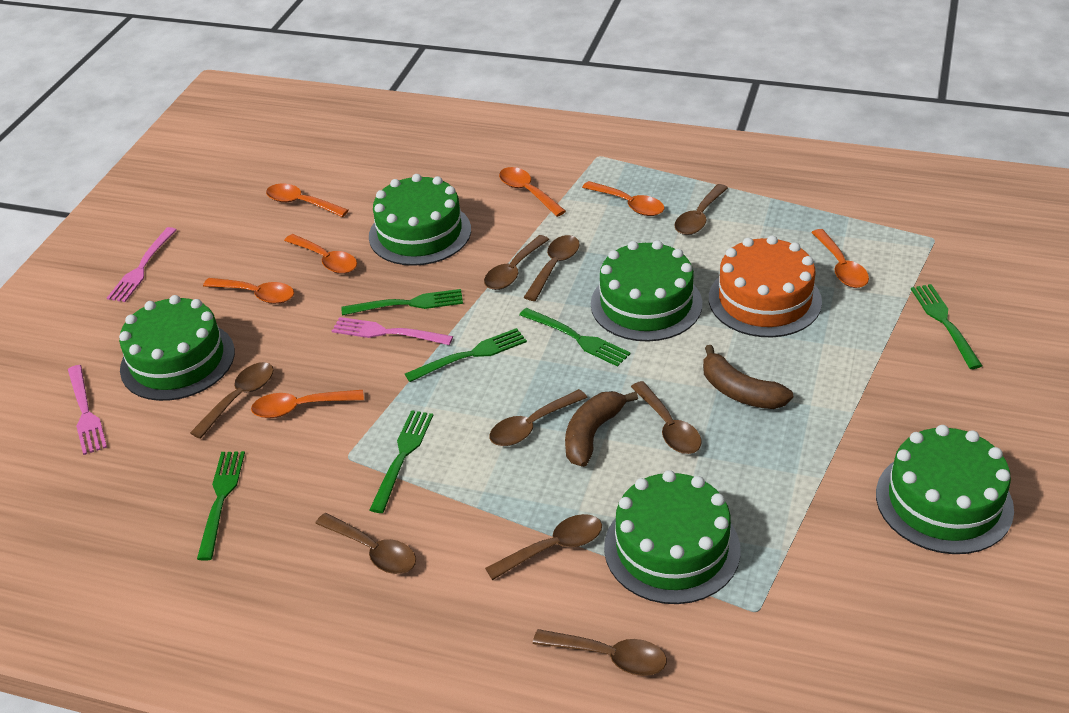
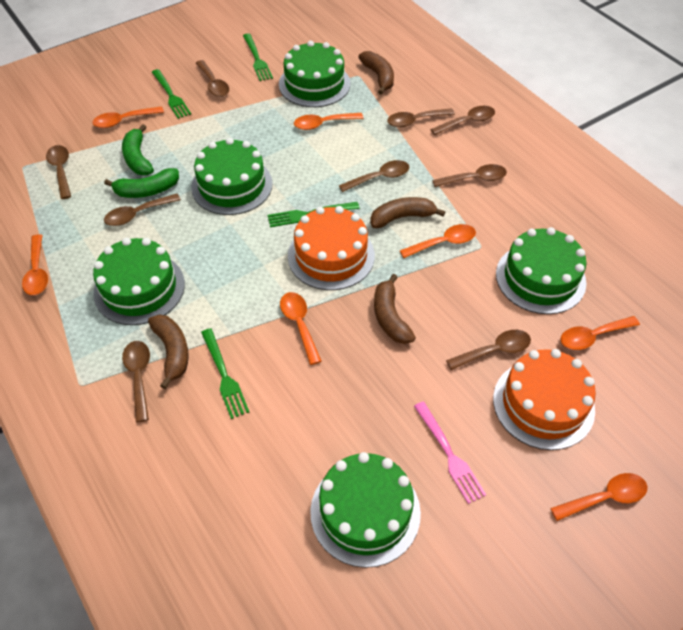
brown banana: [565,391,638,467] [703,345,793,409] = 2 -> [148,314,189,389] [359,51,394,95] [370,197,445,228] [374,274,416,344] = 4
green banana: none = 0 -> [104,168,179,198] [122,124,154,175] = 2
green fork: [197,451,245,561] [341,289,463,316] [370,410,433,513] [405,328,527,382] [519,308,631,367] [911,284,982,369] = 6 -> [152,69,191,119] [201,328,249,419] [243,33,273,81] [268,202,360,227] = 4
orange cake: [709,235,822,337] = 1 -> [288,206,375,290] [493,349,596,450] = 2
pink fork: [68,365,107,455] [107,227,176,302] [332,317,453,345] = 3 -> [414,401,486,504] = 1

